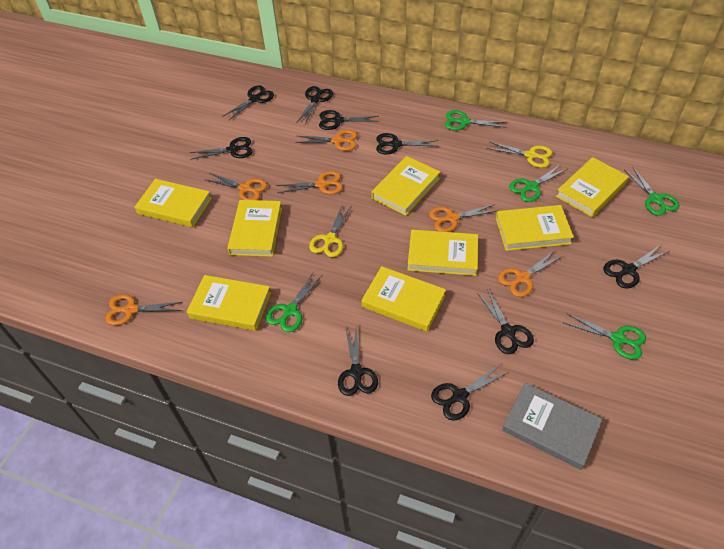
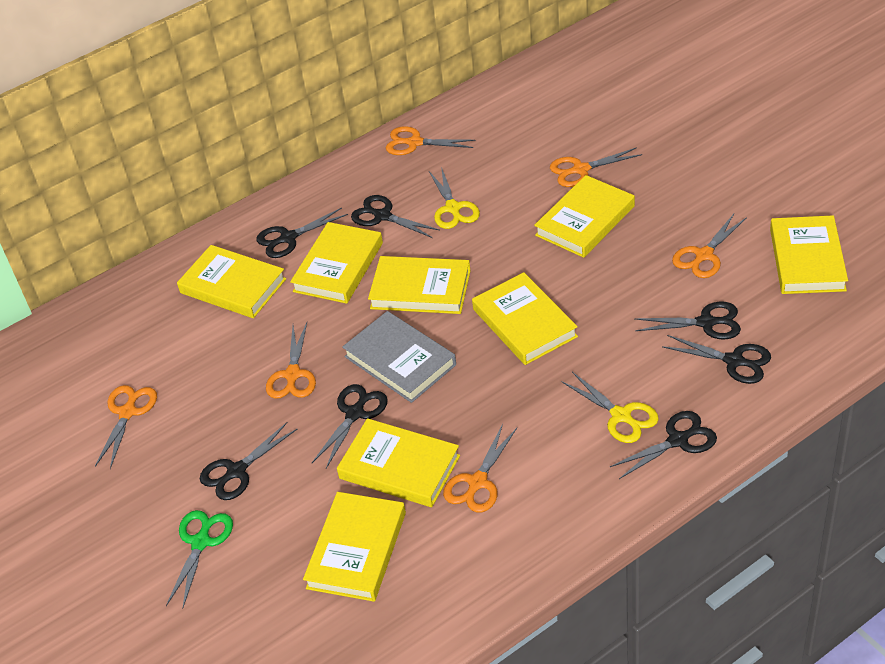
black scissors: [190,137,253,160] [222,85,274,121] [296,86,333,124] [319,110,379,130] [338,325,378,396] [376,133,438,154] [431,364,508,421] [477,289,534,354] [603,245,669,289] = 9 -> [200,422,297,500] [257,208,348,258] [312,384,388,468] [351,195,439,238] [610,411,717,479] [634,302,741,340] [662,335,771,384] = 7
green scissors: [266,273,322,332] [445,110,506,130] [509,164,567,202] [564,313,646,360] [624,166,679,216] = 5 -> [166,510,233,609] = 1

